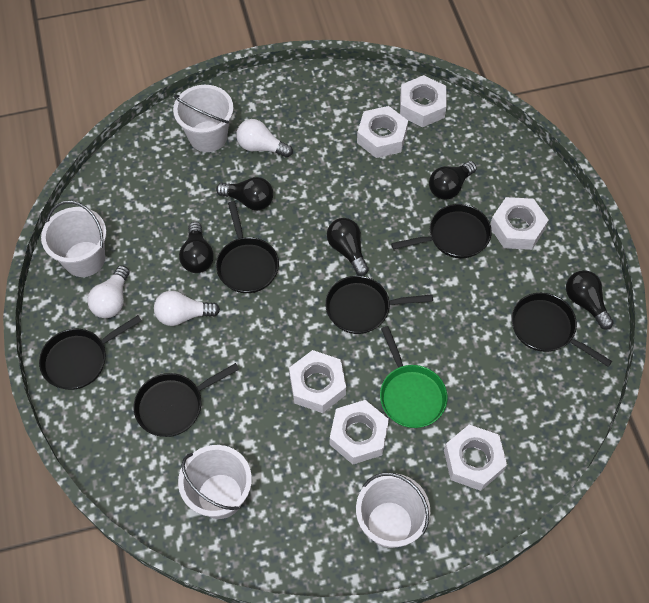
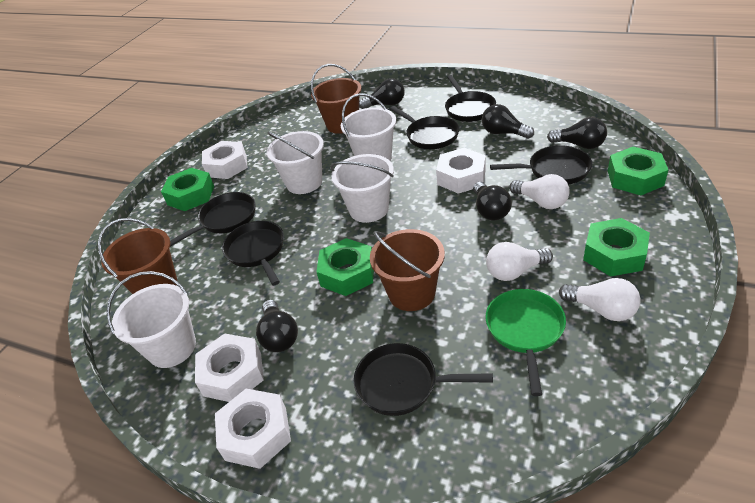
brown bucket: none = 0 -> [98,218,177,294] [311,64,362,134] [370,229,445,311] = 3
green nut: none = 0 -> [161,168,214,211] [316,238,374,296] [583,218,650,277] [608,147,668,195] = 4
white nut: [289,350,346,413] [330,400,389,464] [357,106,408,158] [400,75,447,127] [444,424,507,491] [490,197,549,250] = 6 -> [195,333,264,402] [202,141,248,179] [215,389,291,469] [436,148,486,194] = 4

